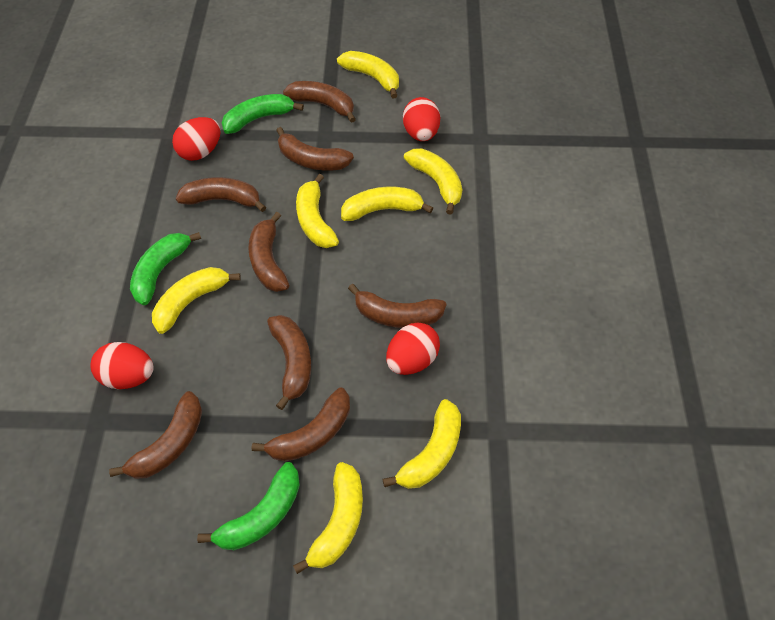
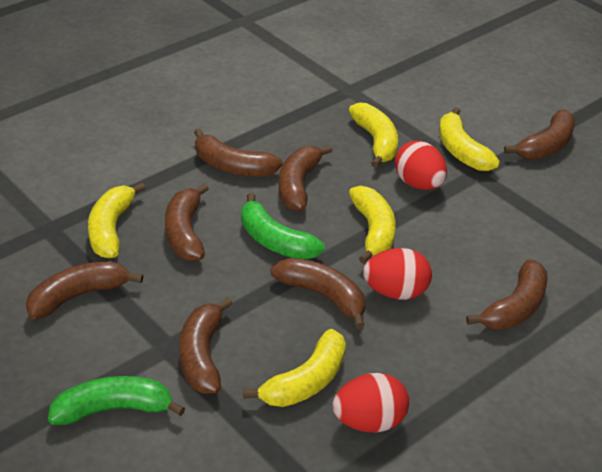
green banana: [130,232,201,305] [197,462,300,550] [222,94,304,134] = 3 -> [48,376,185,425] [241,193,325,259] = 2
red egg: [91,342,154,389] [172,117,221,161] [386,323,440,375] [403,97,440,141] = 4 -> [332,373,409,433] [363,248,432,300] [395,141,447,190] = 3
yellow banana: [152,267,241,334] [293,462,363,574] [296,174,339,248] [337,51,399,98] [341,187,433,221] [383,399,461,489] [404,148,463,215] = 7 -> [88,182,146,258] [243,329,346,407] [349,103,398,168] [349,186,396,264] [439,107,500,171] = 5

